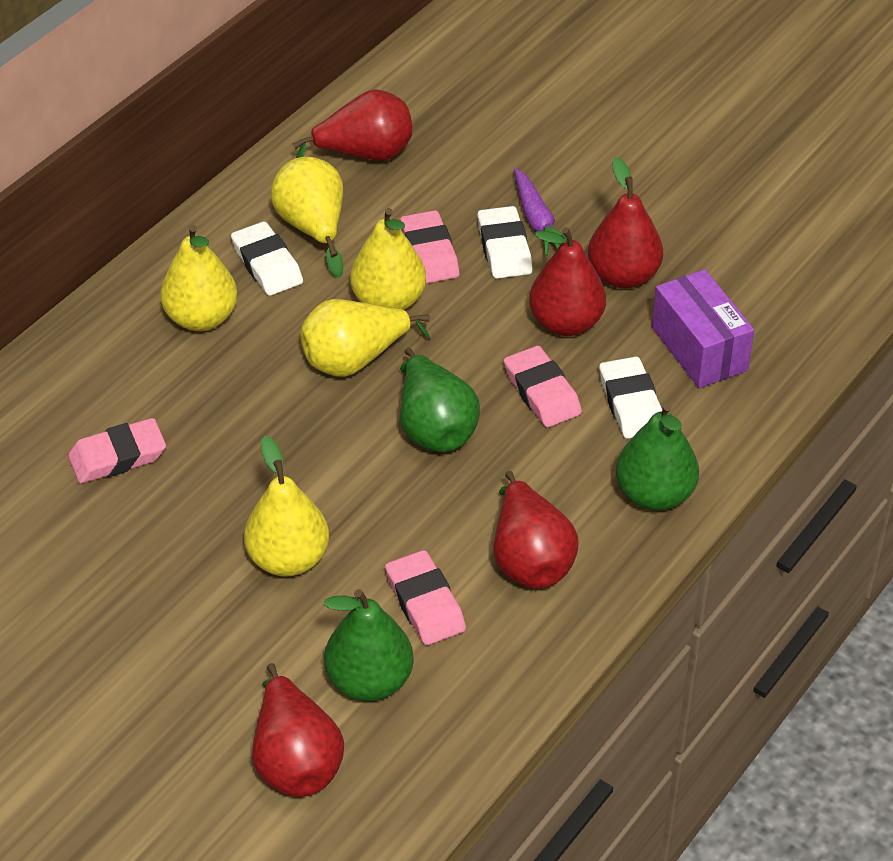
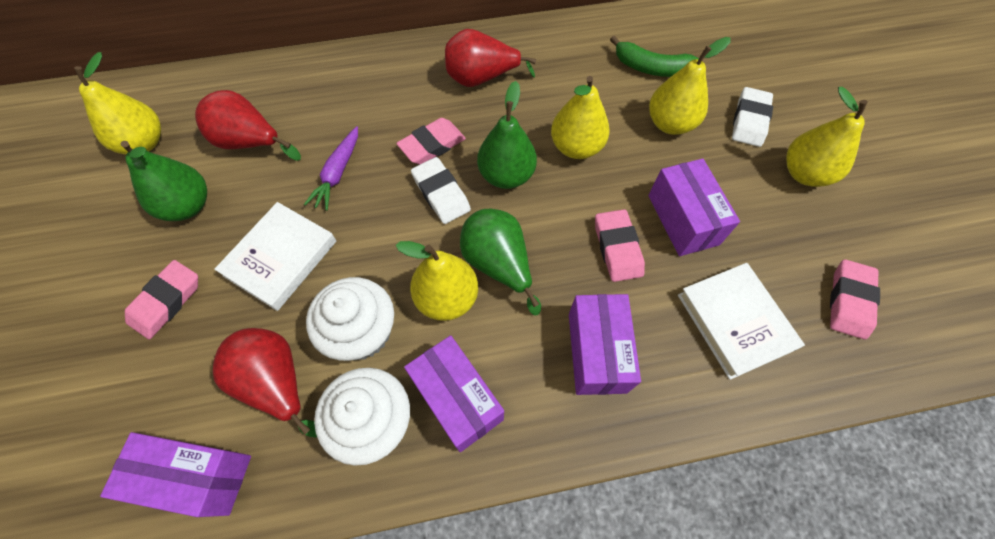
green banana: none = 0 -> [610,36,699,77] = 1
purple box: [652,269,754,388] = 1 -> [100,432,251,517] [404,335,504,452] [569,294,641,395] [648,159,740,256] = 4
red pear: [252,663,344,797] [292,89,412,161] [494,471,579,588] [529,227,606,336] [588,157,663,289] = 5 -> [195,90,301,161] [213,328,317,438] [445,29,536,87] = 3
white book: none = 0 -> [214,202,336,311] [678,263,805,380] = 2
white cupcake: none = 0 -> [306,277,394,361] [314,368,410,466] = 2
white eraser: [231,221,303,296] [477,206,532,279] [599,356,662,439] = 3 -> [411,157,471,224] [732,87,773,147] = 2

